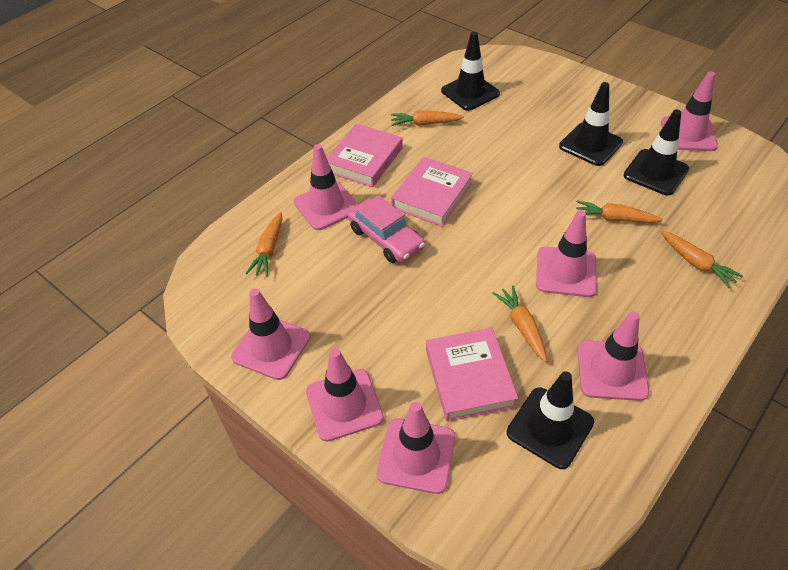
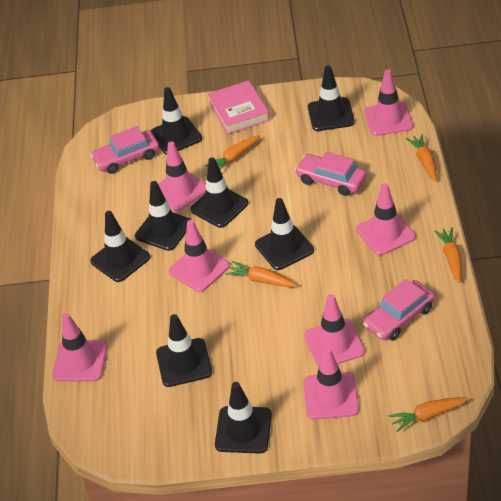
black traffic cone: [441,32,500,111] [507,371,594,469] [559,82,623,166] [623,109,689,195] = 4 -> [90,211,150,282] [135,181,191,251] [151,87,202,154] [156,314,212,387] [190,157,248,228] [215,382,272,453] [255,198,314,270] [308,65,355,131] = 8
pink book: [327,124,403,187] [391,157,473,227] [426,328,518,422] = 3 -> [208,80,270,134] = 1
pink car: [348,195,425,263] = 1 -> [90,126,159,174] [295,152,366,196] [363,279,435,341] = 3

